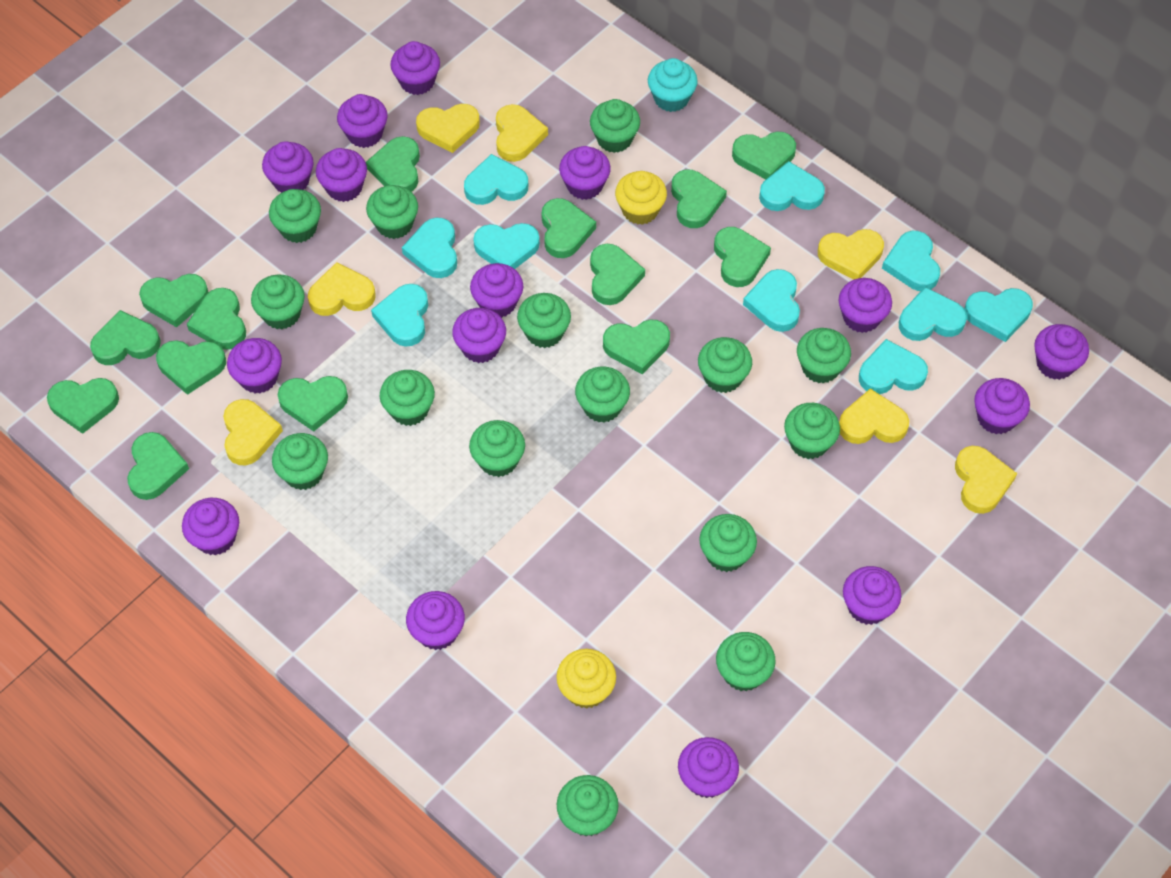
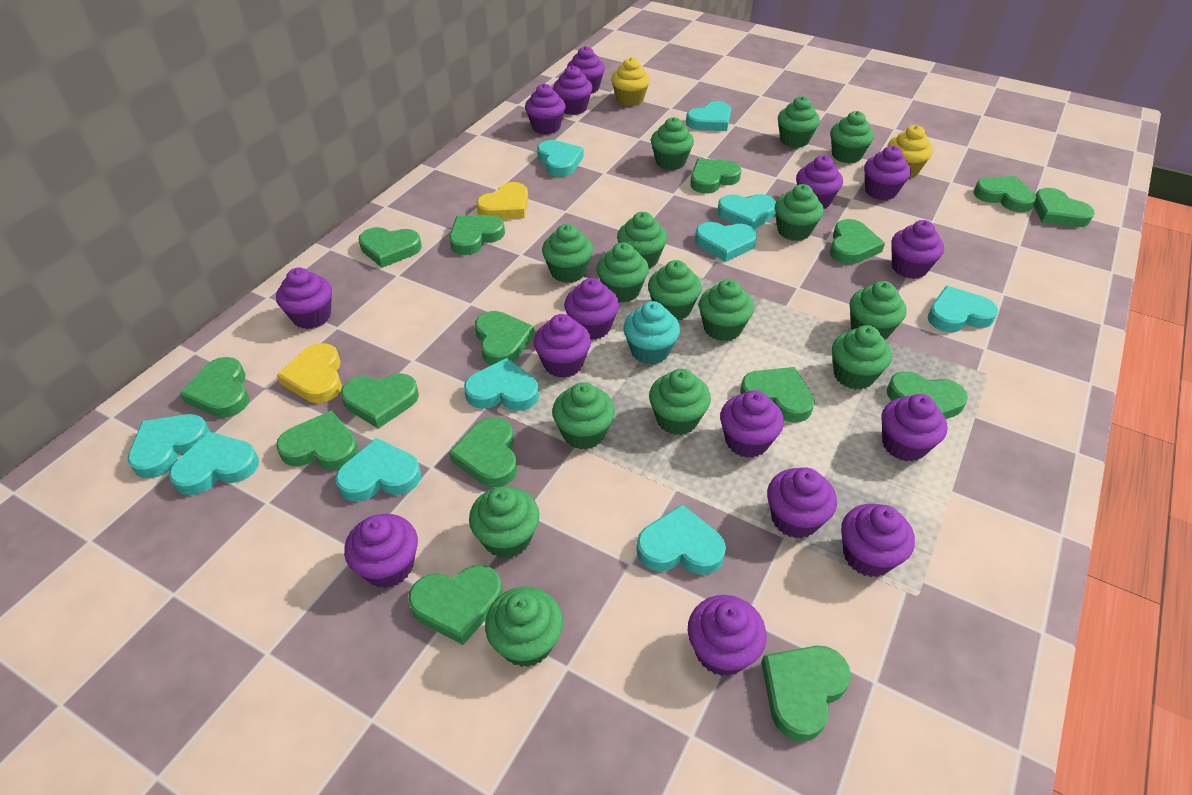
green heart: [47,378,119,434] [90,310,161,365] [127,432,189,500] [139,274,209,327] [156,340,226,395] [187,288,246,350] [277,376,348,432] [366,136,420,192] [541,198,596,258] [590,244,645,305] [603,319,670,374] [671,169,727,228] [714,227,771,287] [732,131,796,179] = 14 -> [179,357,249,418] [276,411,359,470] [341,373,419,429] [359,227,422,268] [408,565,503,645] [449,215,505,255] [449,417,517,487] [475,311,535,365] [690,158,741,193] [740,367,815,422] [761,646,851,742] [830,219,885,264] [887,371,968,419] [973,176,1036,212] [1033,188,1094,227] = 15
yellow heart: [223,399,283,465] [308,262,376,316] [416,104,480,153] [496,104,548,162] [818,229,884,280] [839,388,909,444] [955,446,1017,514] = 7 -> [277,343,342,403] [476,182,528,219] = 2

